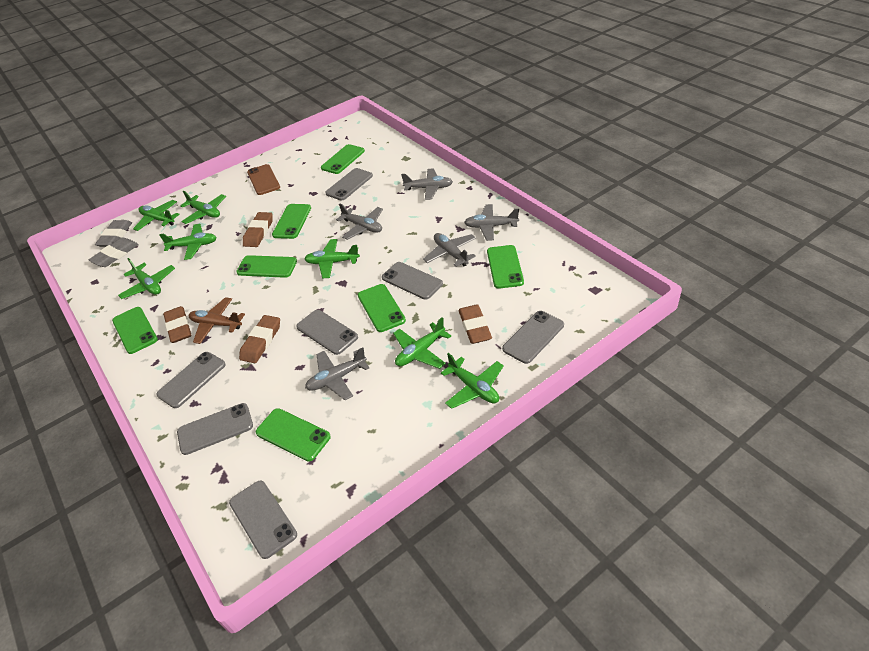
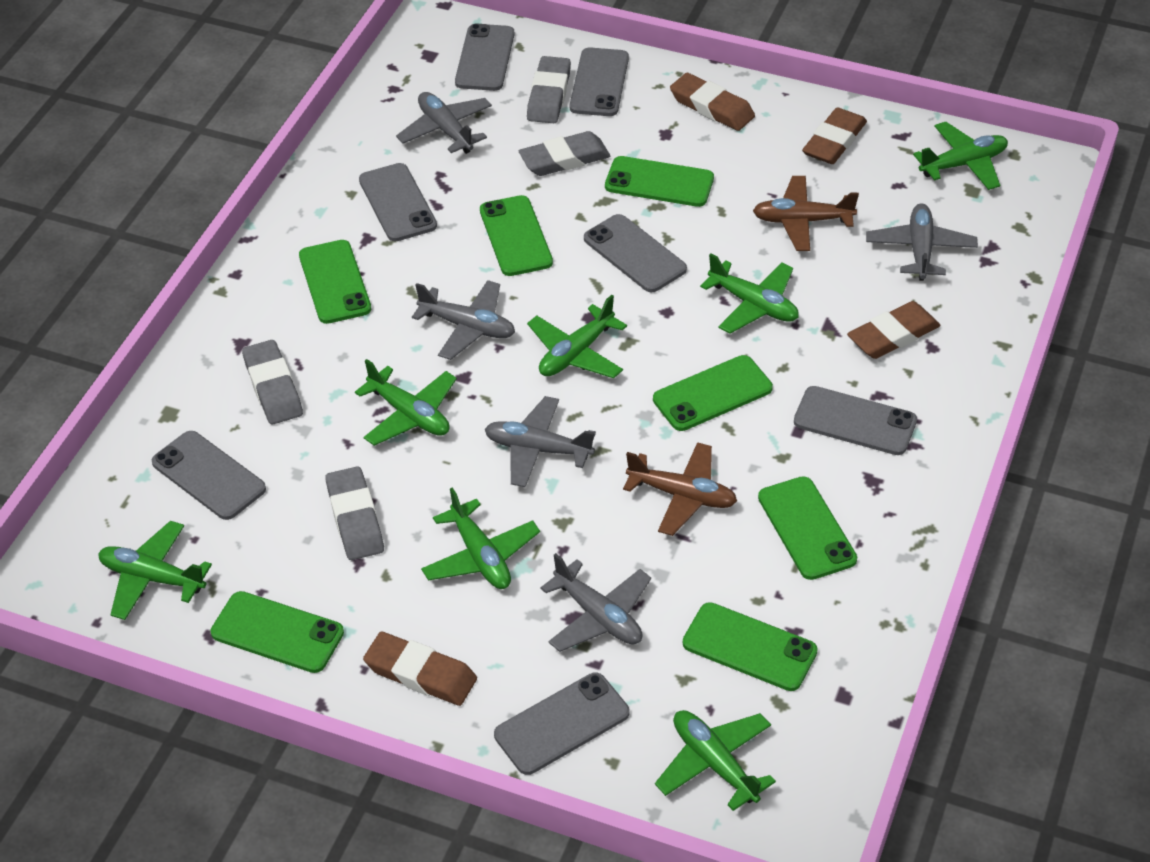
brown phone: [247,164,280,195] = 1 -> none = 0
brown plane: [189,297,245,344] = 1 -> [623,442,737,536] [753,176,859,251] = 2
grey eraser: [89,237,139,267] [95,220,132,247] = 2 -> [242,340,303,424] [325,466,384,560] [519,131,610,176] [527,56,571,123] = 4

